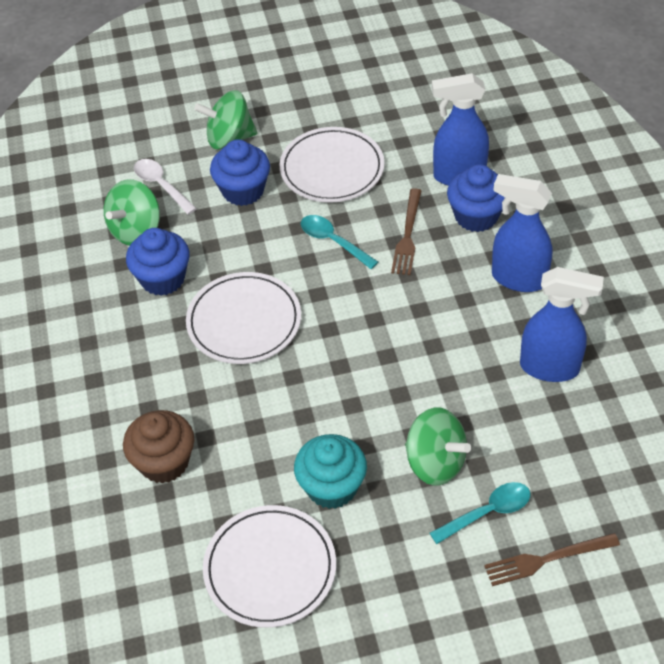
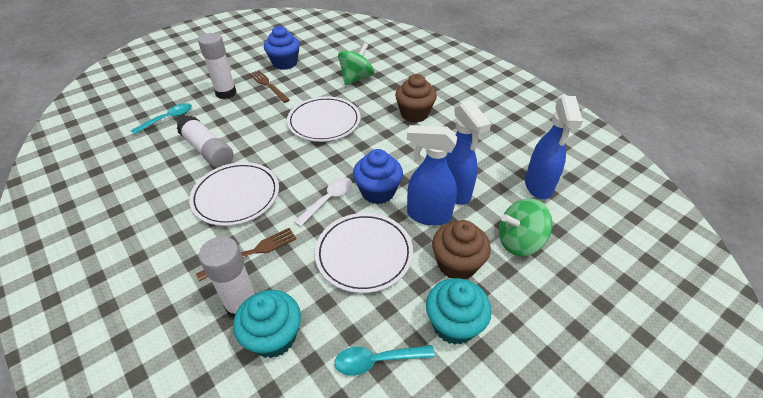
blue cupcake: [126,228,190,296] [210,139,270,206] [447,164,505,232] = 3 -> [264,26,300,70] [353,149,403,204] = 2
brown cupcake: [123,410,194,484] = 1 -> [395,74,437,122] [432,220,491,279] = 2
green spinning top: [104,179,160,246] [194,90,257,149] [405,407,471,486] = 3 -> [338,43,374,85] [499,198,552,256] = 2
turquoise cupcake: [294,434,367,509] = 1 -> [233,290,301,358] [426,278,492,345] = 2
white glue stick: none = 0 -> [176,116,233,168] [198,33,237,99] [199,236,256,319] = 3

